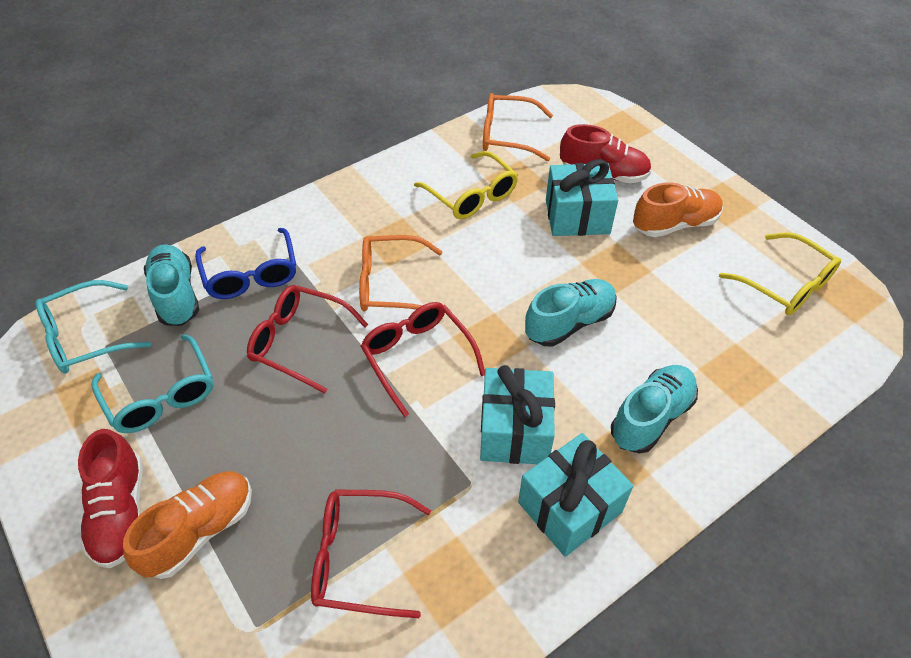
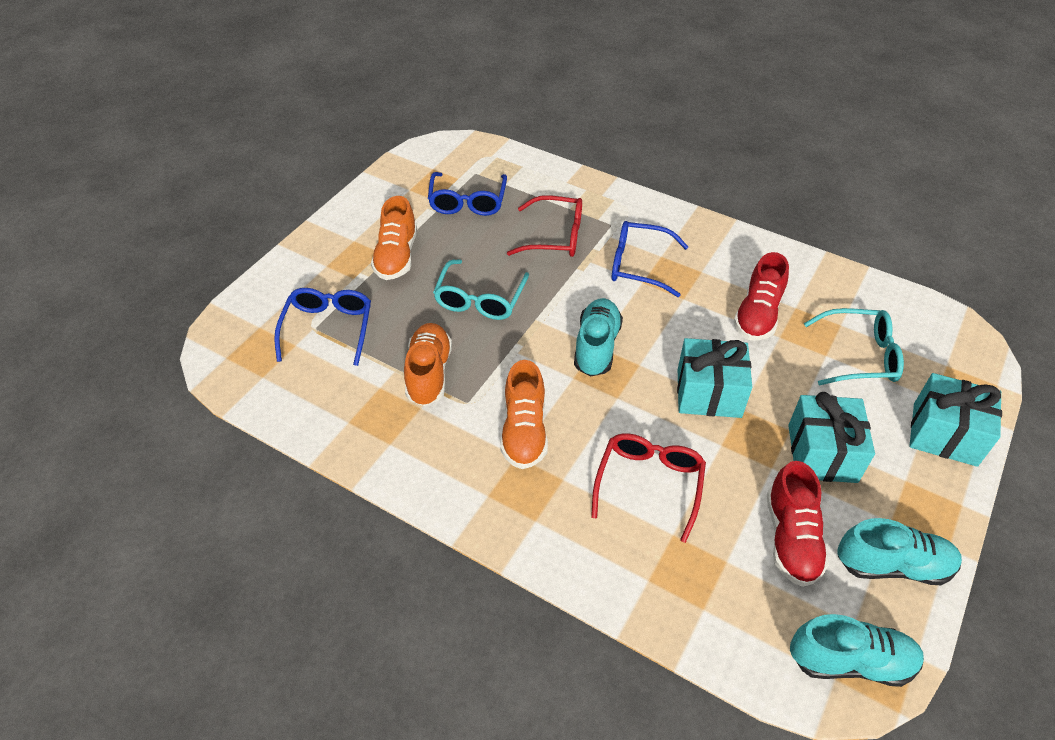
blue glasses: [195,228,296,299] = 1 -> [274,288,371,366] [428,172,507,216] [612,221,689,297] = 3
orange glasses: [359,235,443,312] [483,93,553,161] = 2 -> none = 0
orange shoe: [123,471,252,579] [633,182,723,237] = 2 -> [371,196,417,280] [404,323,452,406] [500,360,548,469] = 3
red glasses: [247,285,368,394] [311,489,431,618] [361,302,485,417] = 3 -> [507,195,582,257] [591,433,706,543] = 2
yellow glasses: [414,151,518,219] [719,232,841,315] = 2 -> none = 0

